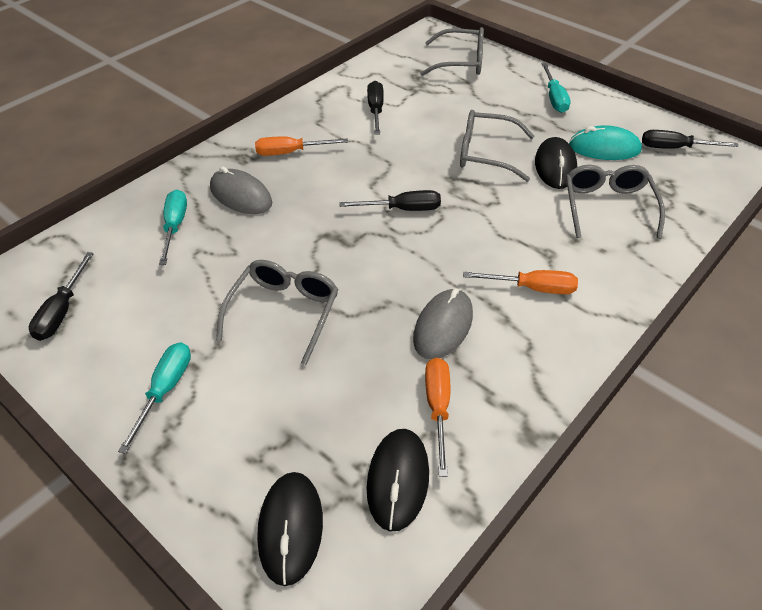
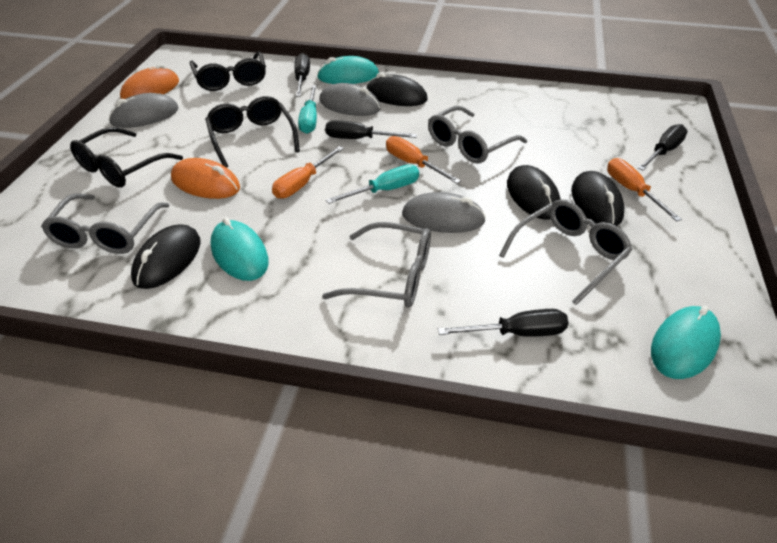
black glasses: none = 0 -> [70,127,183,188] [190,51,266,91] [205,96,300,168] = 3
black mouse: [257,472,323,586] [366,429,429,532] [535,137,577,189] = 3 -> [131,225,201,289] [366,73,428,106] [507,165,561,220] [571,171,624,226] = 4
grey mouse: [210,166,272,214] [413,288,473,359] = 2 -> [109,93,179,128] [319,83,381,116] [402,192,486,233] = 3
orange mouse: none = 0 -> [120,64,179,99] [171,158,240,199] = 2
turquoise mouse: [569,125,642,160] = 1 -> [211,217,269,281] [317,56,379,84] [651,305,721,379] = 3
turquoise screwdriver: [118,342,191,454] [159,190,187,265] [542,63,571,113] = 3 -> [298,85,317,134] [326,165,419,204] = 2

